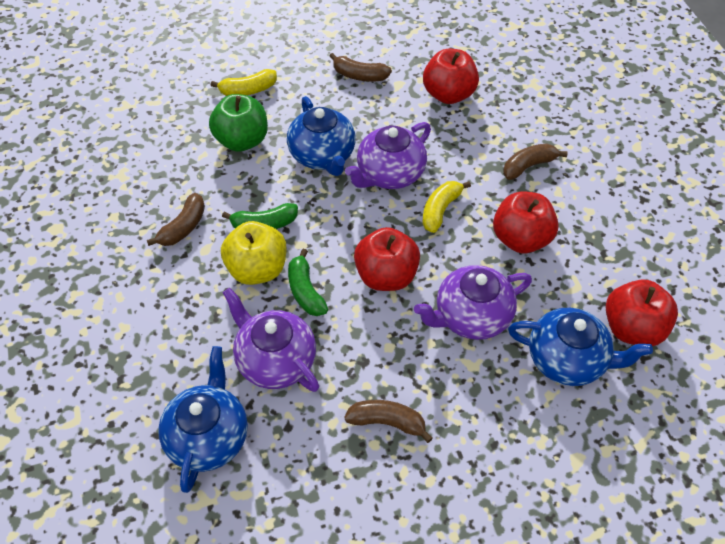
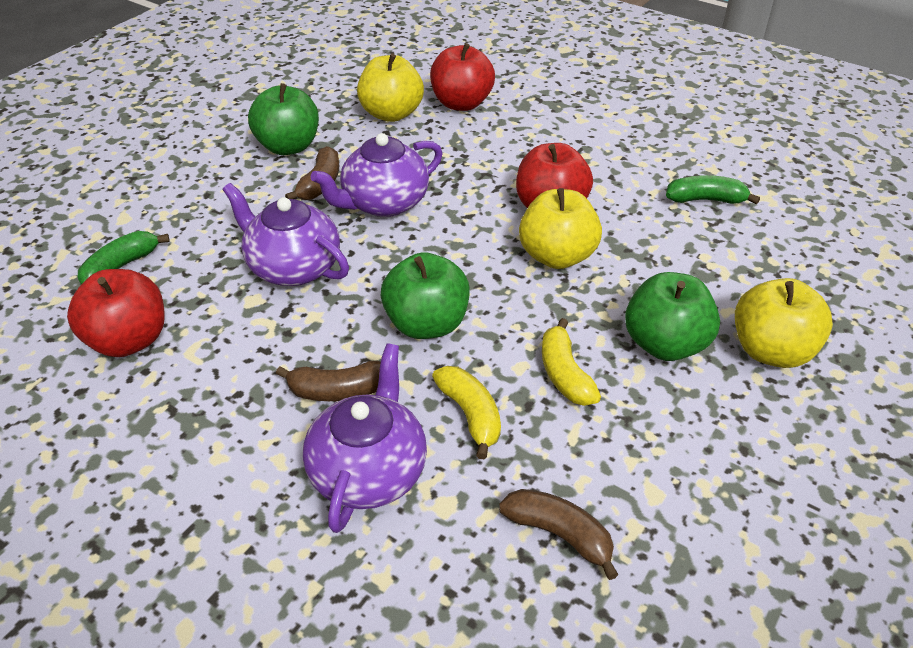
blue teapot: [158,346,248,493] [287,96,356,176] [508,308,653,386] = 3 -> none = 0
brown banana: [147,193,205,246] [329,53,392,81] [344,400,433,443] [503,144,568,180] = 4 -> [276,361,381,401] [285,146,339,200] [499,489,619,580] = 3
green apple: [209,94,268,152] = 1 -> [248,83,319,155] [381,252,470,339] [625,272,720,361] = 3
red apple: [354,227,420,291] [423,49,479,104] [493,191,559,254] [606,280,678,346] = 4 -> [67,269,165,357] [430,43,495,111] [516,143,593,208] = 3
yellow apple: [221,221,286,285] = 1 -> [357,53,424,122] [519,188,602,269] [735,278,833,368] = 3

